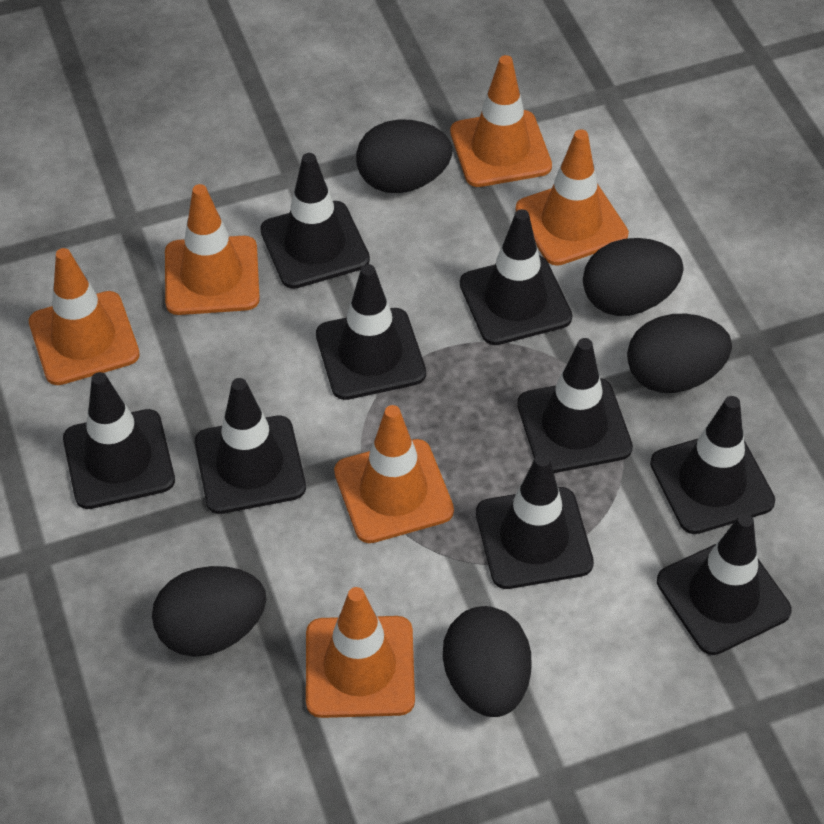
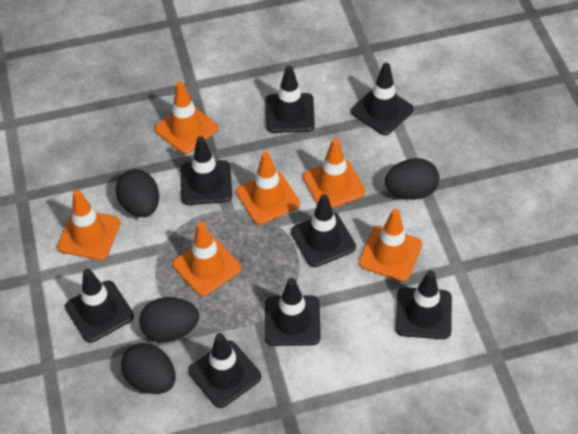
black egg: [152,566,266,657] [356,119,452,193] [443,606,531,717] [583,238,684,316] [627,314,732,393] = 5 -> [116,169,159,217] [121,343,176,394] [139,297,199,342] [385,158,439,200] = 4
black traffic cone: [63,372,175,509] [195,378,306,514] [260,153,370,289] [316,264,426,400] [460,209,572,345] [476,454,594,589] [517,338,633,473] [650,396,775,534] [657,513,792,655] = 9 -> [65,269,134,343] [180,136,232,205] [188,333,261,408] [265,278,321,346] [266,65,315,133] [291,194,356,267] [351,63,414,135] [396,270,452,339] = 8

